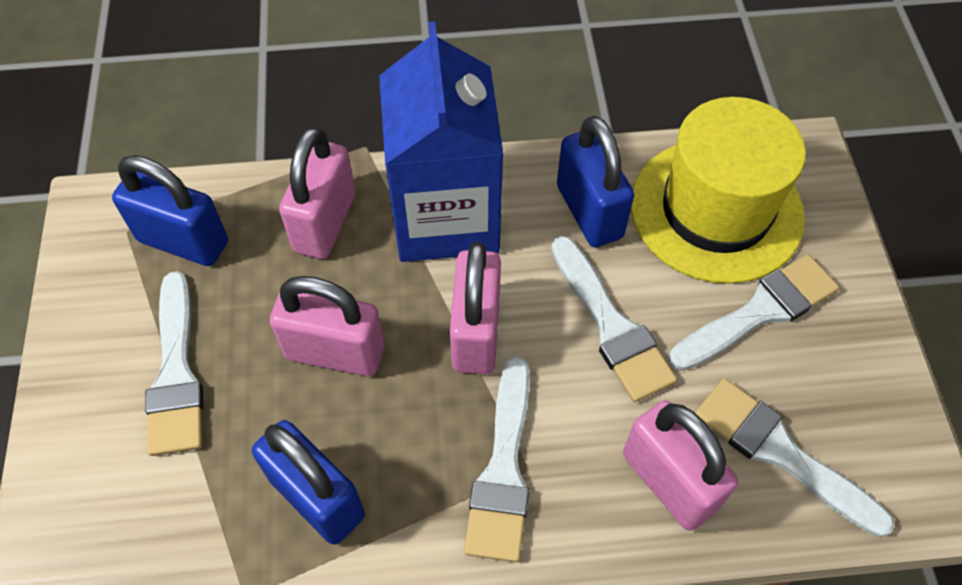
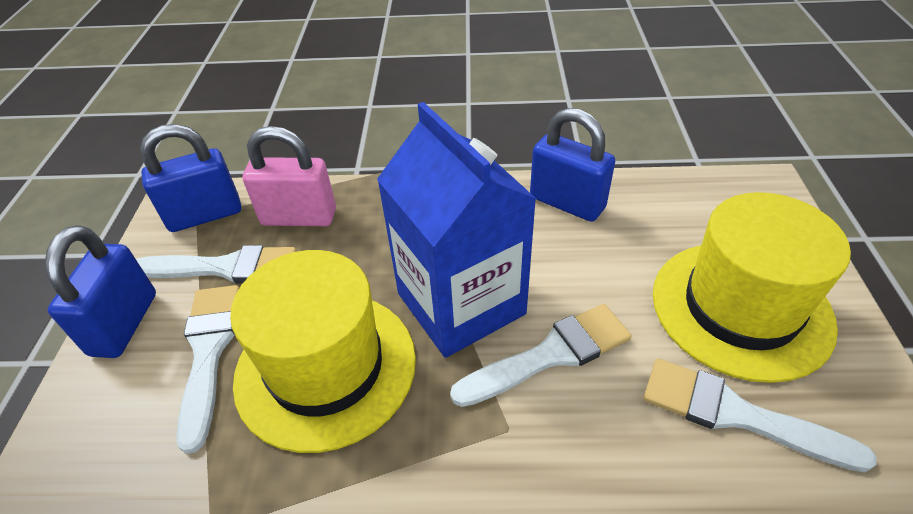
pink padlock: [270,276,384,376] [279,127,356,259] [450,242,501,374] [623,401,738,531] = 4 -> [243,126,336,226] = 1
white brush: [145,271,203,456] [464,356,530,562] [551,236,677,402] [669,254,839,371] [695,378,895,537] = 5 -> [136,245,297,284] [176,285,239,454] [450,304,632,407] [644,359,877,472] = 4
yellow hat: [631,97,806,284] = 1 -> [230,250,416,453] [653,192,851,383] = 2

